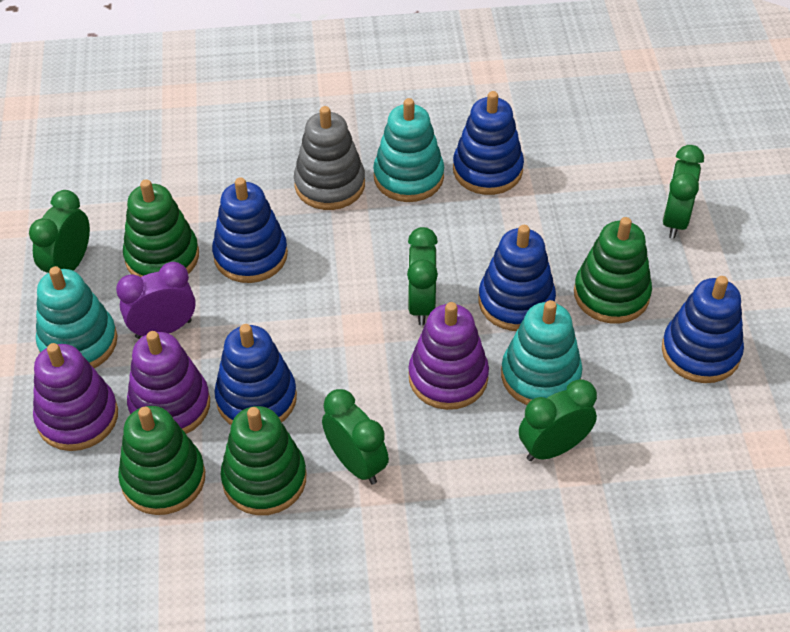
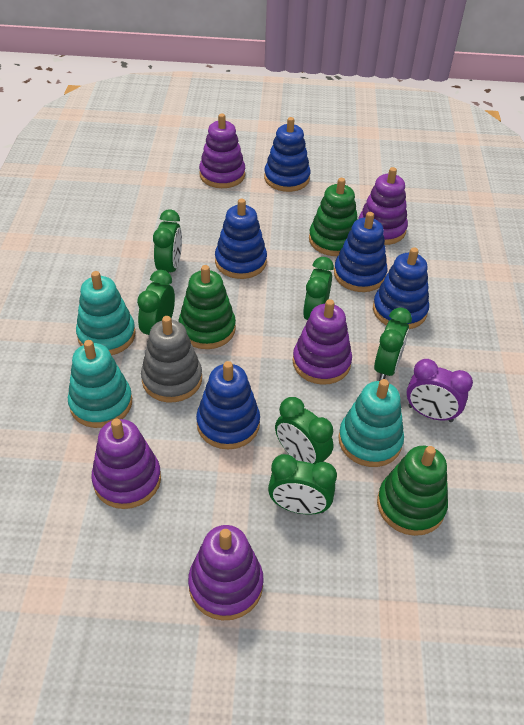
green clock: [29,190,90,273] [322,389,389,485] [407,227,438,325] [519,379,597,461] [662,145,704,239] = 5 -> [137,270,175,335] [153,209,182,273] [268,454,337,515] [275,397,334,464] [303,257,334,320] [374,307,412,381] = 6
green stacking toy: [118,406,205,515] [123,179,199,277] [220,406,306,515] [574,217,652,323] = 4 -> [178,265,236,349] [309,178,358,256] [377,446,448,536] = 3
purple stacking toy: [33,343,118,451] [127,331,210,434] [409,302,489,410] = 3 -> [91,419,161,509] [188,525,264,620] [199,114,245,188] [292,299,352,385] [358,167,408,245] = 5

